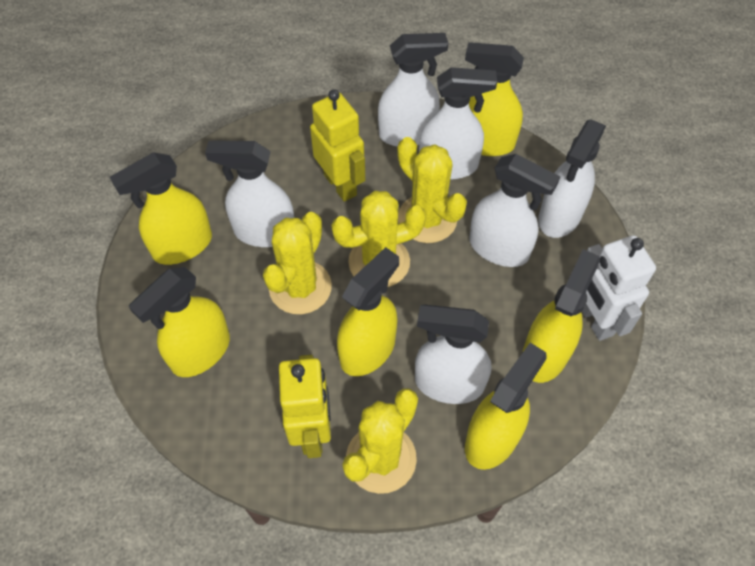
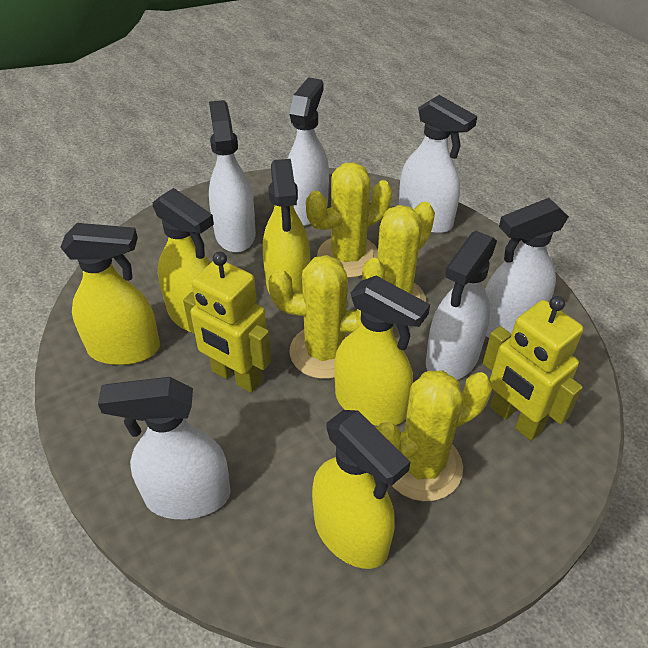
white robot: [582,235,656,341] = 1 -> none = 0
yellow spray bottle: [110,152,212,265] [128,267,230,377] [337,247,399,376] [465,42,524,156] [465,343,547,470] [522,249,600,383] = 6 -> [60,223,160,365] [153,188,214,333] [263,159,310,294] [312,410,410,569] [334,276,430,426] = 5

